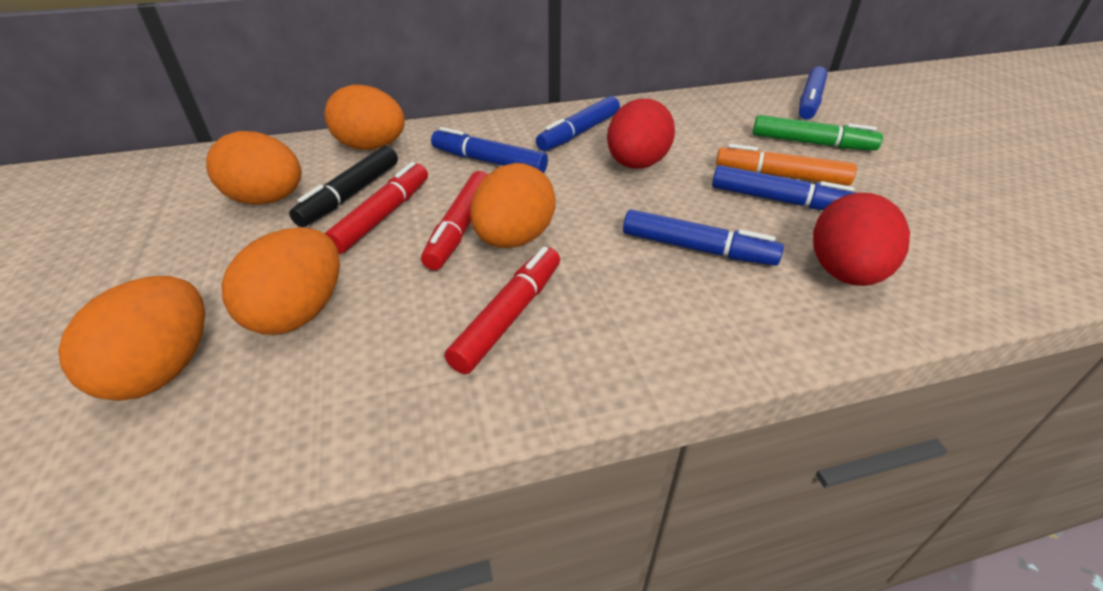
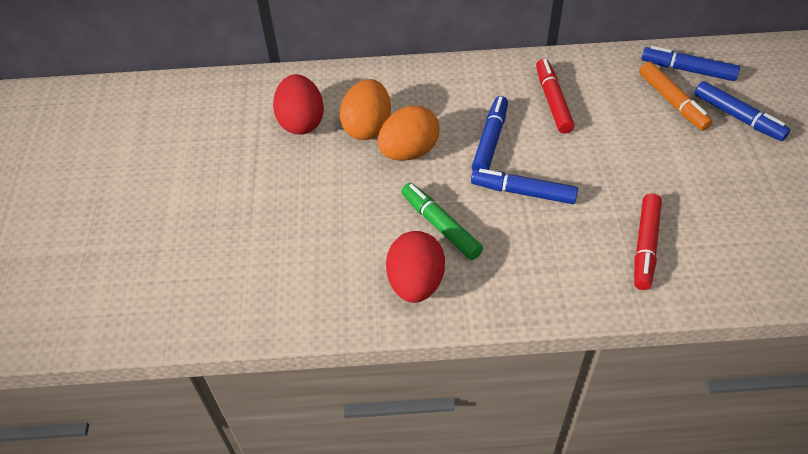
black marker: [289,146,398,227] = 1 -> none = 0
blue marker: [431,127,548,173] [536,96,620,151] [623,209,784,266] [712,165,855,210] [799,66,827,119] = 5 -> [471,169,578,204] [472,96,508,170] [642,46,740,81] [694,81,790,141] = 4
orange egg: [58,276,205,401] [206,131,301,205] [222,227,340,335] [324,85,405,150] [470,163,556,248] = 5 -> [340,79,391,140] [378,105,440,161] = 2
red marker: [325,162,428,254] [421,171,488,270] [445,247,560,374] = 3 -> [536,59,575,134] [634,193,662,290] = 2

